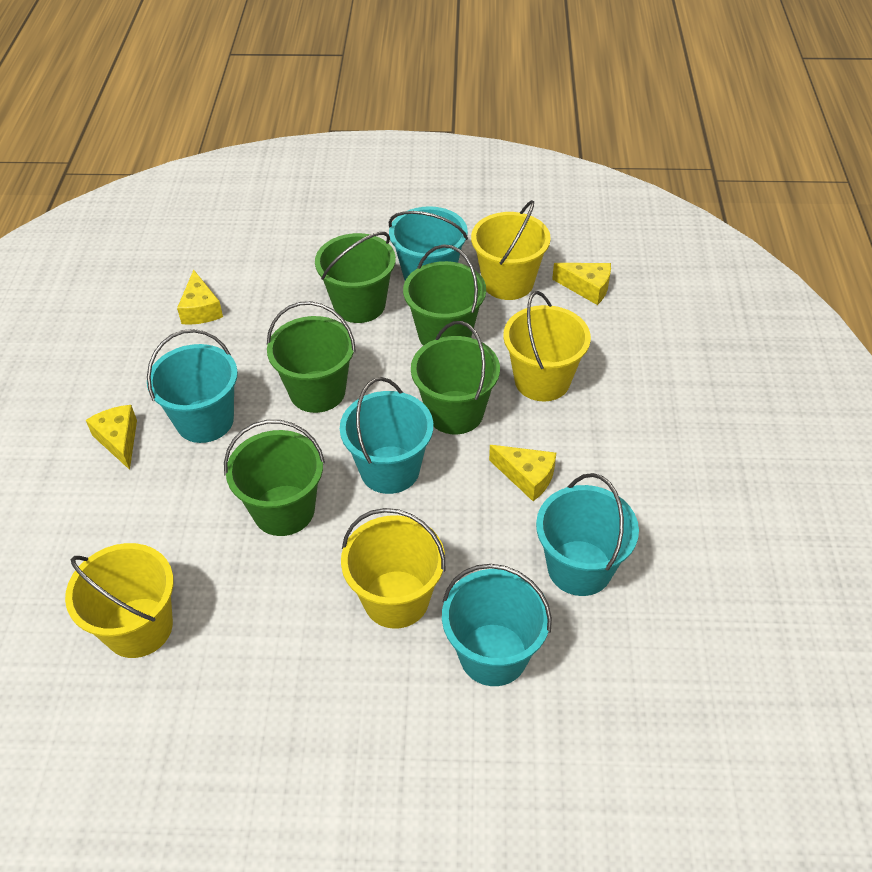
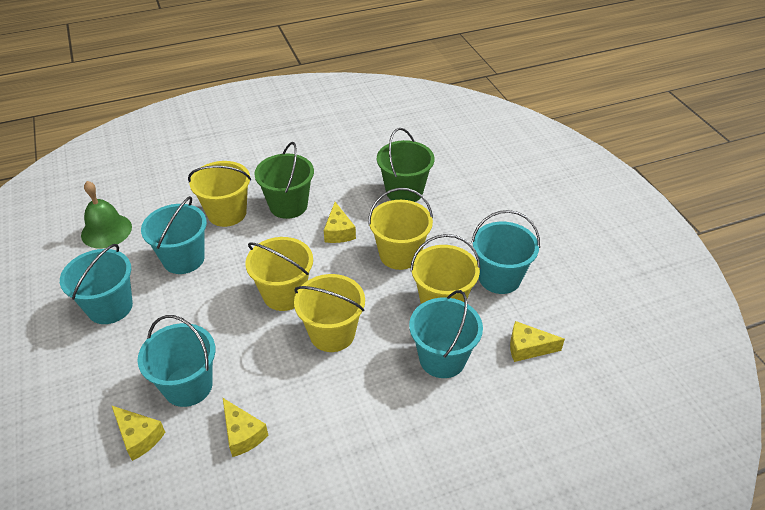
green bell: none = 0 -> [81,181,132,249] = 1
green bucket: [224,420,325,536] [267,301,356,413] [315,232,396,323] [403,244,486,346] [411,321,500,434] = 5 -> [254,142,314,219] [377,128,434,202] = 2
yellow bucket: [65,543,174,658] [341,508,445,629] [471,200,551,300] [503,291,591,401] = 4 -> [188,161,251,227] [245,237,313,311] [294,274,365,352] [368,188,433,270] [410,234,481,304] = 5

